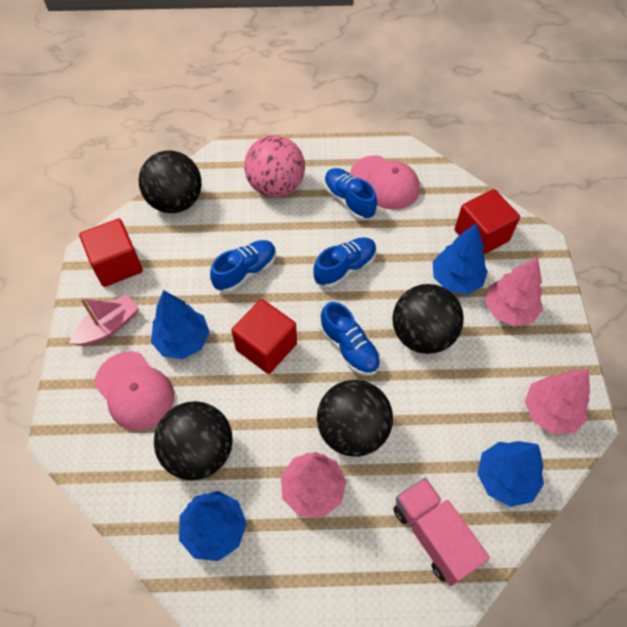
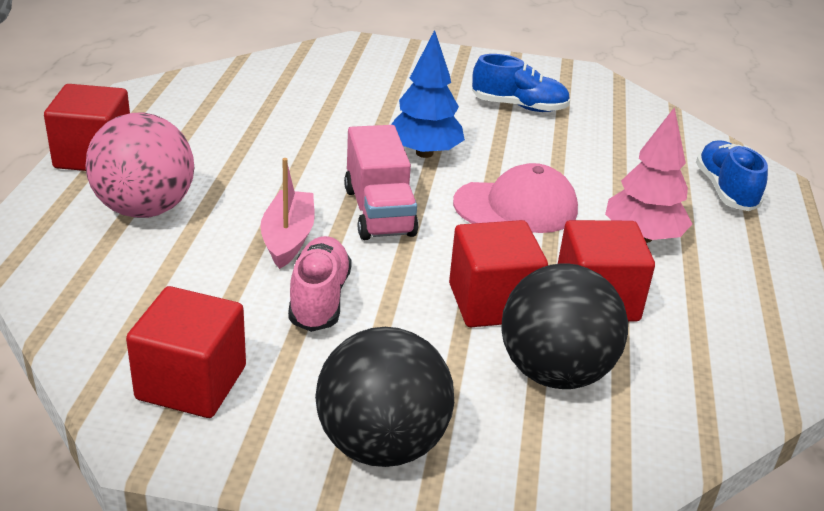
black ball: [138,151,202,213] [154,401,233,480] [317,380,393,457] [392,284,464,354] = 4 -> [315,327,454,467] [502,263,628,389] = 2
blue shoe: [210,240,276,293] [313,237,377,288] [320,302,381,376] [324,168,377,220] = 4 -> [472,54,570,112] [696,140,768,211] = 2
blue tree: [151,290,210,359] [179,491,247,561] [433,223,488,294] [477,441,544,507] = 4 -> [391,30,465,158] = 1
pink cap: [94,351,174,431] [350,155,420,210] = 2 -> [453,163,578,233] = 1
pink shoe: none = 0 -> [288,236,352,332] = 1
pink tree: [281,452,347,518] [485,256,543,327] [525,369,590,434] = 3 -> [605,107,692,243] = 1
red cube: [79,219,143,287] [231,299,297,374] [455,189,520,255] = 3 -> [44,84,130,171] [126,286,246,418] [449,220,548,327] [558,220,655,322] = 4

